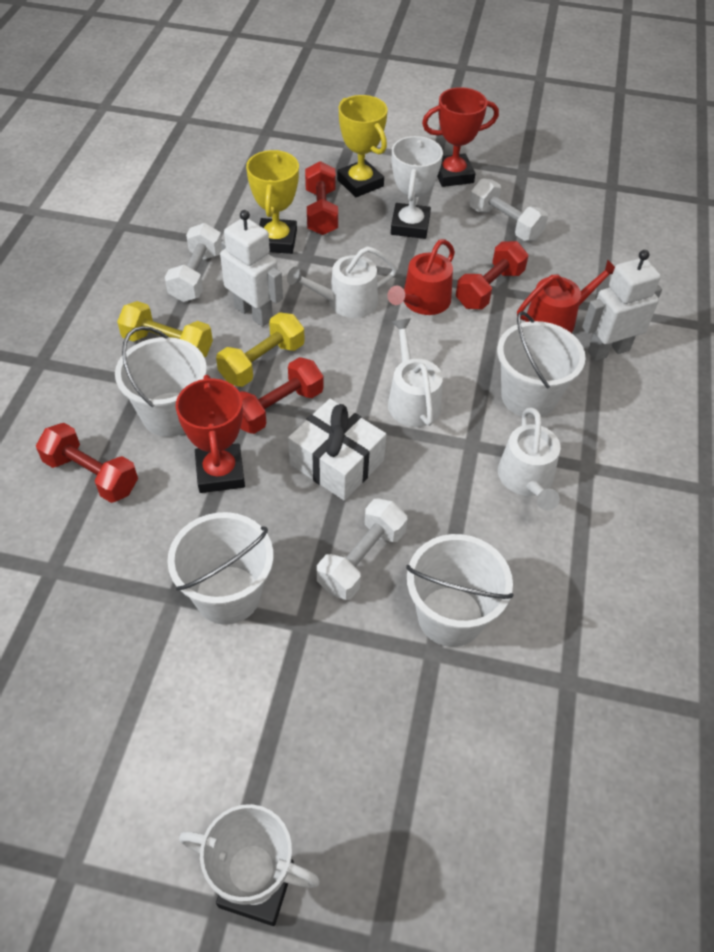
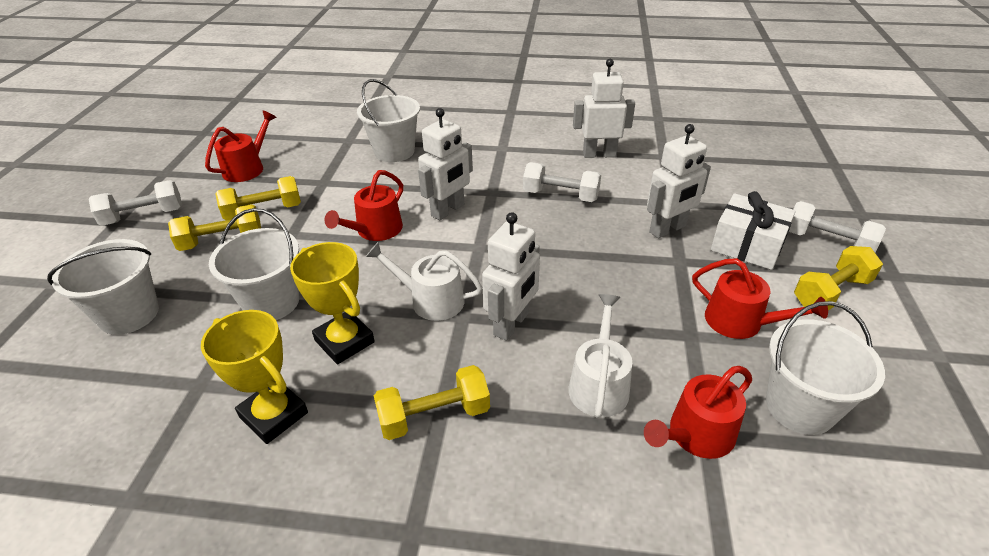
red dumbbell: [36,423,138,503] [240,357,323,434] [305,161,338,235] [456,241,528,310] = 4 -> none = 0
red trophy: [176,375,245,493] [422,87,499,187] = 2 -> none = 0
red watering can: [387,239,455,315] [517,259,615,333] = 2 -> [205,111,277,182] [325,170,403,241] [644,366,752,459] [692,258,828,339] = 4
white robot: [220,210,283,327] [582,250,662,361] = 2 -> [418,108,473,220] [482,212,540,341] [573,59,635,158] [647,124,711,239] = 4
white trophy: [179,804,320,926] [391,136,443,239] = 2 -> none = 0
white watering can: [287,246,397,318] [388,318,443,427] [498,408,561,511] = 3 -> [366,242,482,321] [568,294,632,419] = 2
yellow dumbbell: [117,301,213,357] [216,312,305,387] = 2 -> [168,204,261,251] [215,176,301,220] [374,365,490,440] [794,246,883,311] = 4

